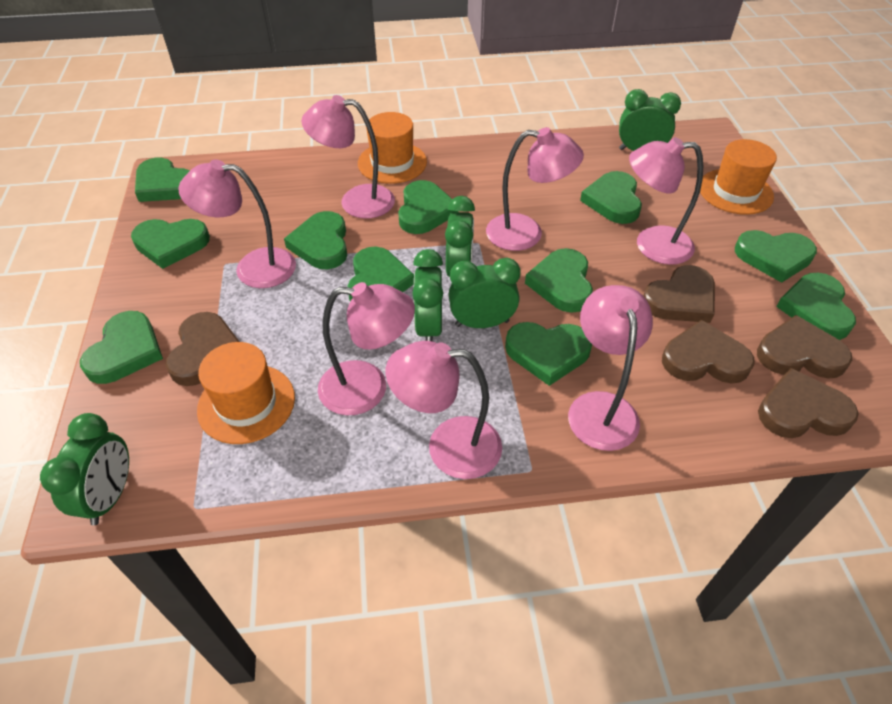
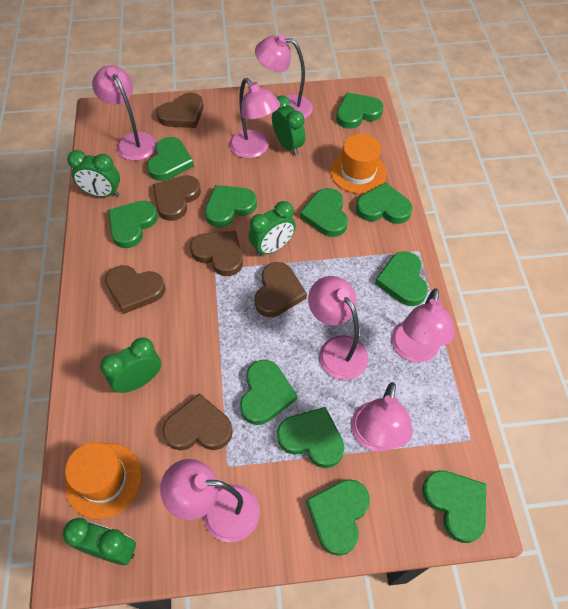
brown heart: [165,312,240,386] [643,265,715,323] [662,320,755,384] [757,315,852,379] [758,368,859,438] = 5 -> [105,265,166,314] [153,175,201,221] [157,93,204,128] [163,393,233,451] [190,231,243,276] [255,262,307,317] = 6
orange hat: [197,342,295,444] [358,112,427,184] [700,139,777,215] = 3 -> [65,442,142,519] [330,134,387,194] = 2

